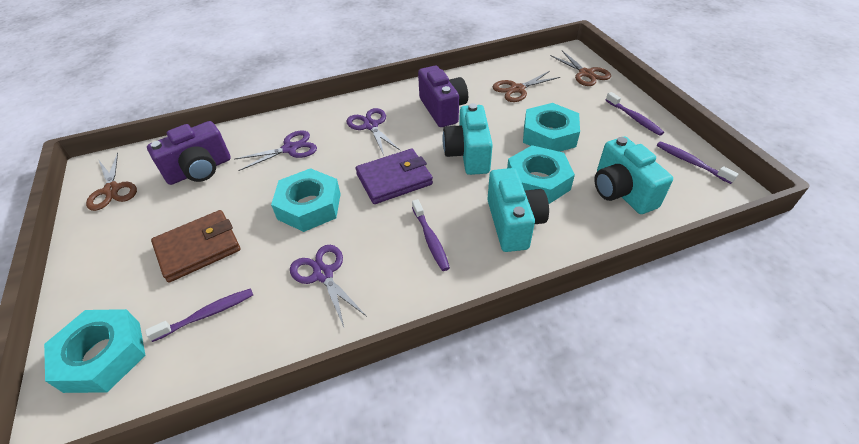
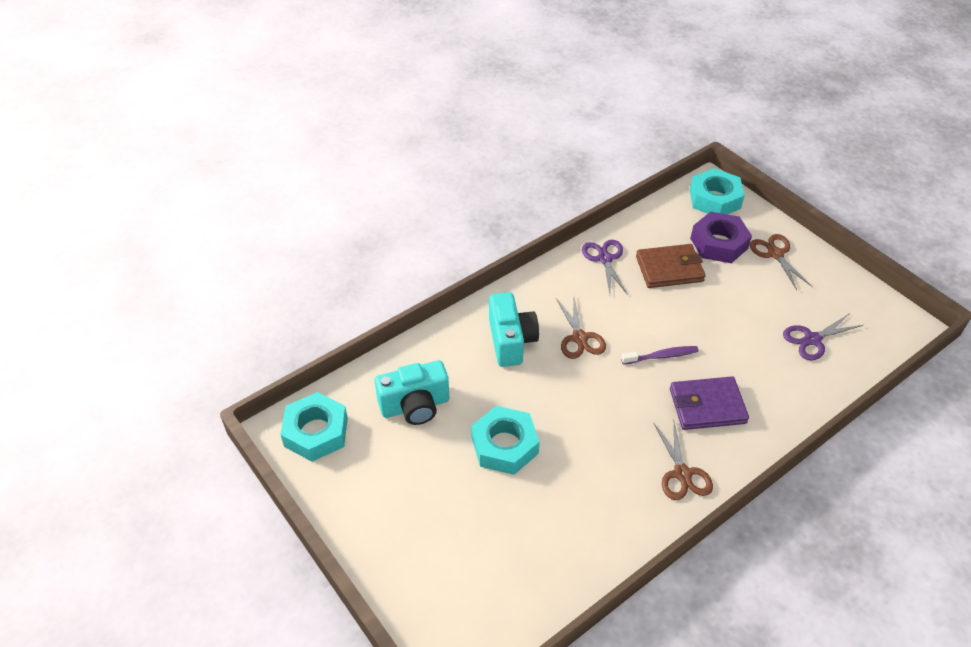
purple camera: [147,121,231,185] [418,66,468,127] = 2 -> none = 0
purple nut: none = 0 -> [690,212,752,263] = 1
purple scissors: [234,130,317,171] [290,245,367,327] [347,108,401,155] = 3 -> [582,240,628,295] [783,313,863,360] = 2
purple toothbrush: [145,288,253,342] [412,199,450,271] [606,92,664,136] [657,141,738,184] = 4 -> [621,346,699,365] = 1
turquoise camera: [442,103,493,175] [487,168,549,252] [594,137,673,214] = 3 -> [375,360,449,425] [489,292,539,367] = 2
turquoise nut: [44,309,146,393] [271,168,341,232] [507,145,575,204] [523,103,580,152] = 4 -> [280,392,348,462] [471,406,540,475] [690,168,745,214] = 3

